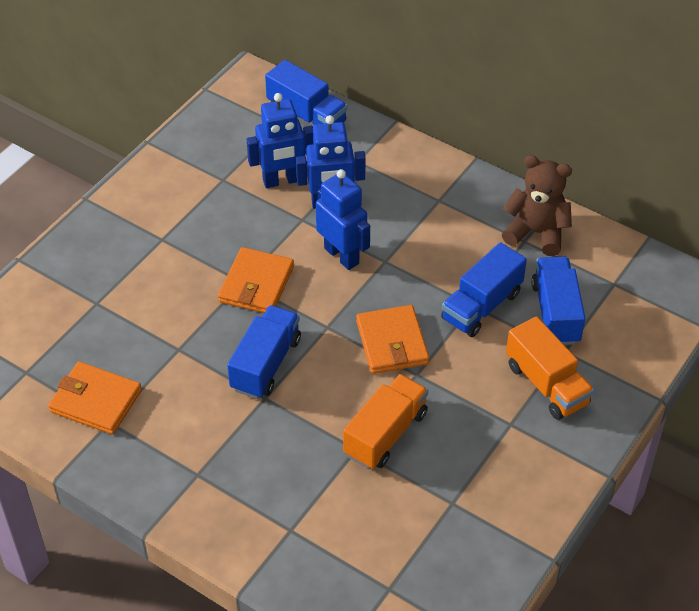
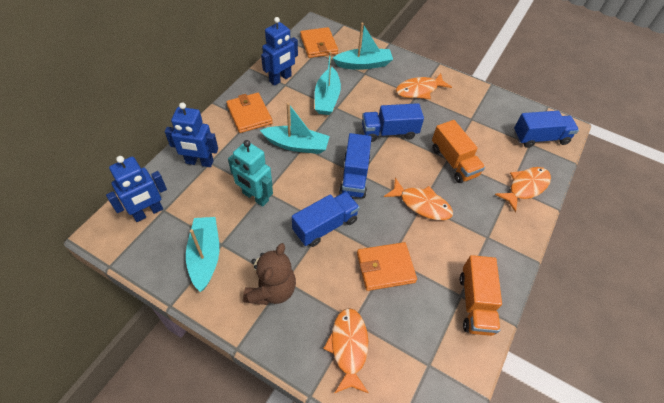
orange fish: none = 0 -> [323,308,369,393] [384,178,453,220] [396,73,452,99] [495,167,551,212] = 4
turquoise boat: none = 0 -> [186,217,219,292] [260,103,330,154] [315,51,341,115] [333,22,393,70] = 4
turquoise robot: none = 0 -> [228,140,273,207] = 1

